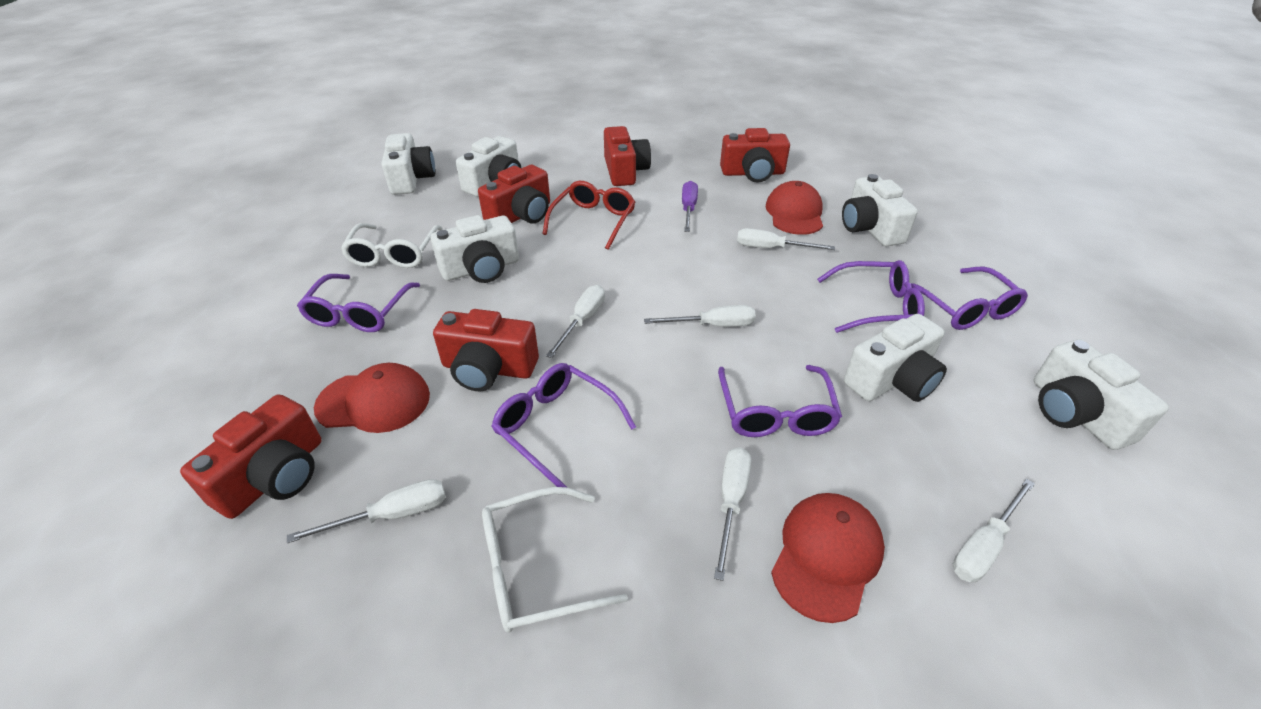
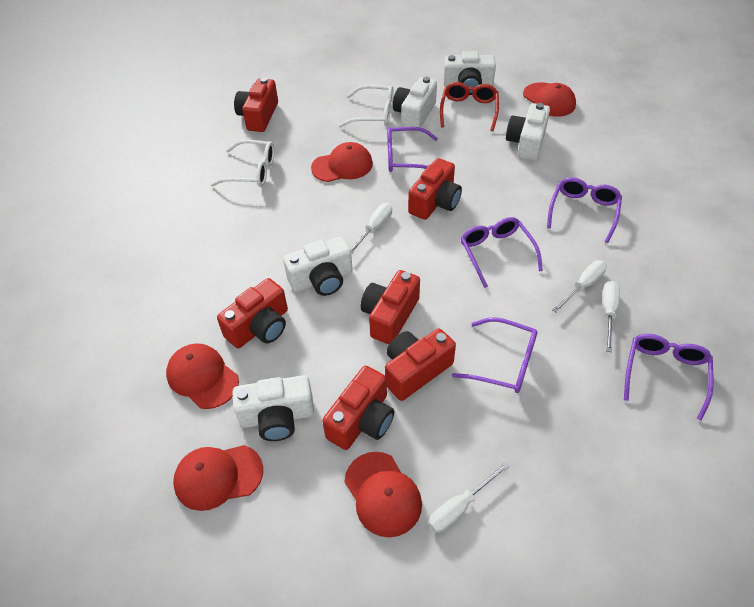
purple screwdriver: [682,181,698,232] = 1 -> none = 0
red camera: [180,394,322,519] [433,309,539,391] [478,165,550,223] [604,126,651,186] [720,128,790,182] = 5 -> [217,278,288,348] [234,77,278,132] [322,366,395,450] [361,270,420,344] [385,328,456,401] [408,158,462,220] = 6
red cap: [314,363,430,433] [766,181,823,235] [771,493,885,623] = 3 -> [166,344,239,409] [173,445,263,511] [311,142,373,182] [344,452,422,537] [523,82,576,117] = 5
white camera: [382,133,435,195] [430,215,519,283] [456,136,521,197] [842,174,918,247] [844,314,947,402] [1034,339,1169,450] = 6 -> [233,375,314,441] [283,237,353,296] [393,77,437,131] [443,51,496,95] [506,103,550,161] = 5
white screwdriver: [287,479,446,543] [546,285,605,358] [644,305,756,327] [714,447,751,581] [737,228,835,250] [953,479,1035,582] = 6 -> [351,203,392,255] [428,462,510,533] [552,260,607,313] [602,281,620,352] = 4

